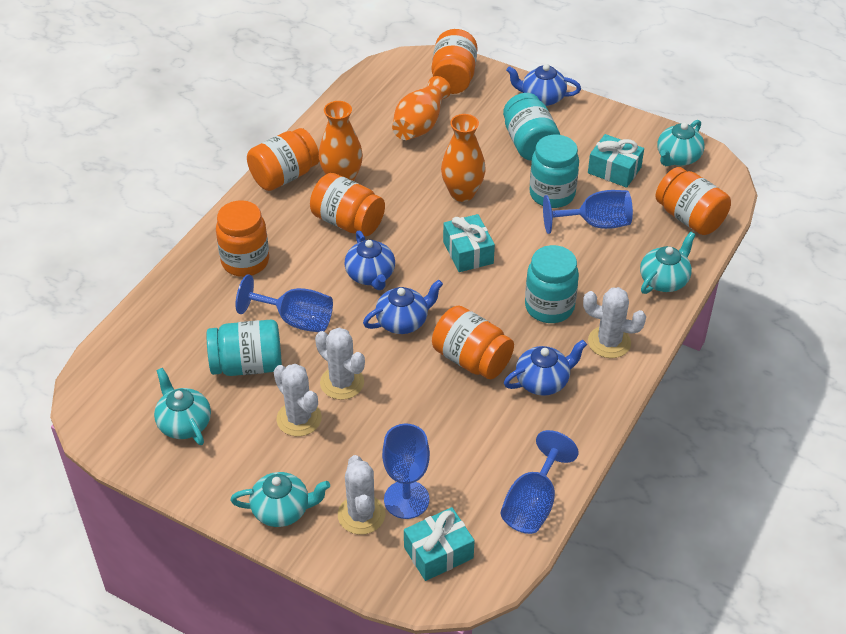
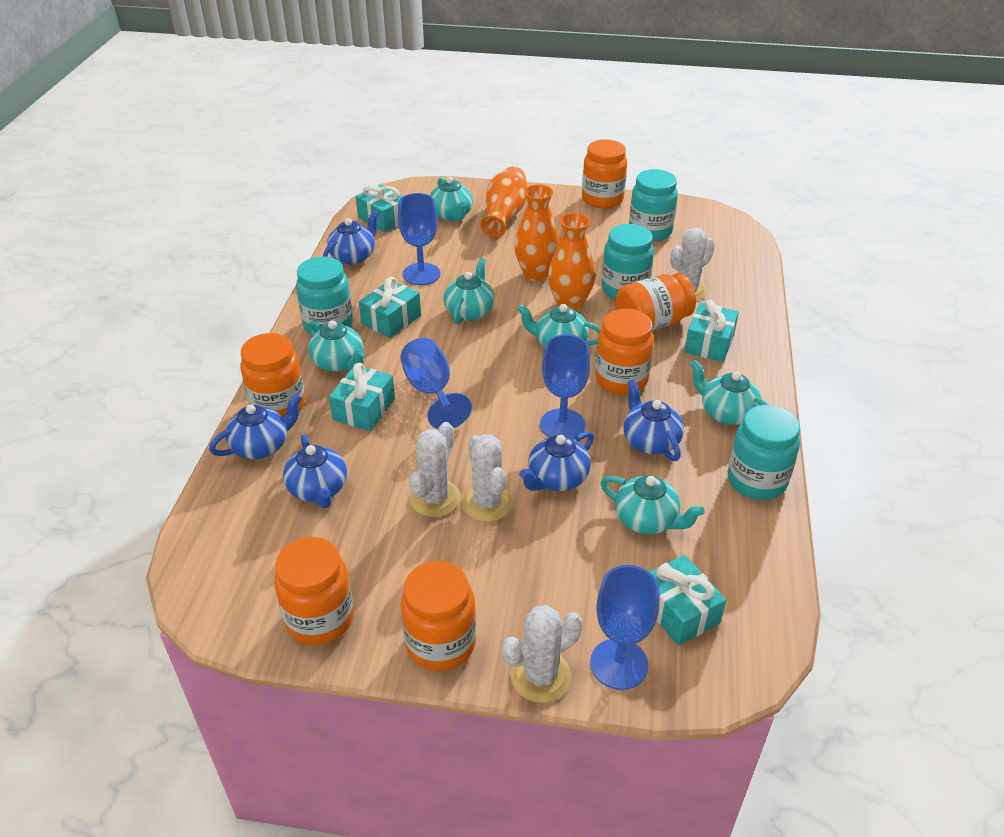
blue teapot: [344,231,395,290] [363,280,443,334] [504,340,587,396] [506,64,581,106] = 4 -> [209,394,302,459] [283,435,347,508] [323,210,379,265] [519,431,594,491] [623,379,684,461] = 5
turquoise gift: [404,507,474,581] [443,214,495,272] [588,134,644,188] = 3 -> [329,363,395,431] [356,184,403,233] [359,277,421,338] [650,555,726,646] [684,300,739,362] = 5
turquoise teapot: [154,368,211,445] [230,472,330,527] [640,232,696,294] [657,120,705,166] = 4 -> [308,320,365,372] [430,177,473,221] [443,258,495,324] [517,304,601,348] [600,475,705,534] [690,360,768,425] = 6

